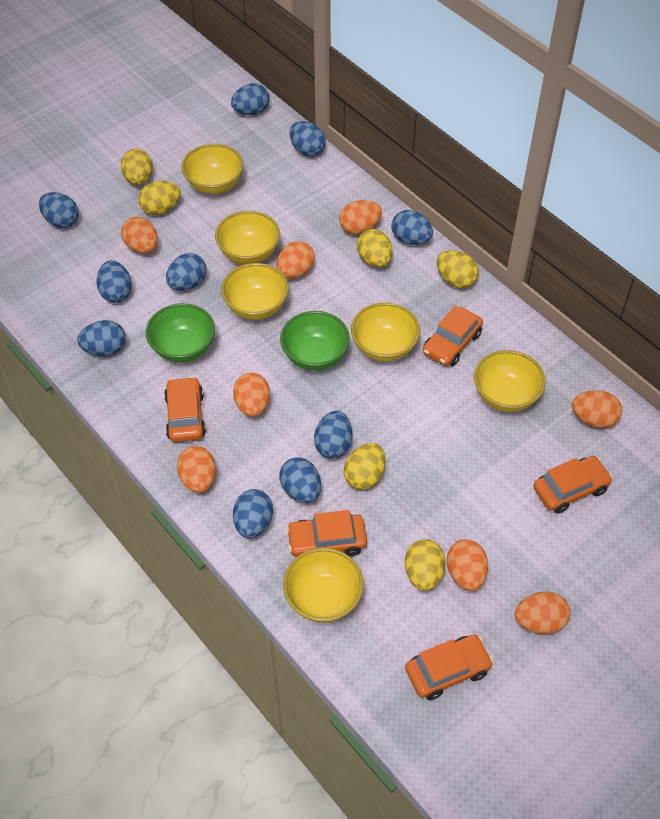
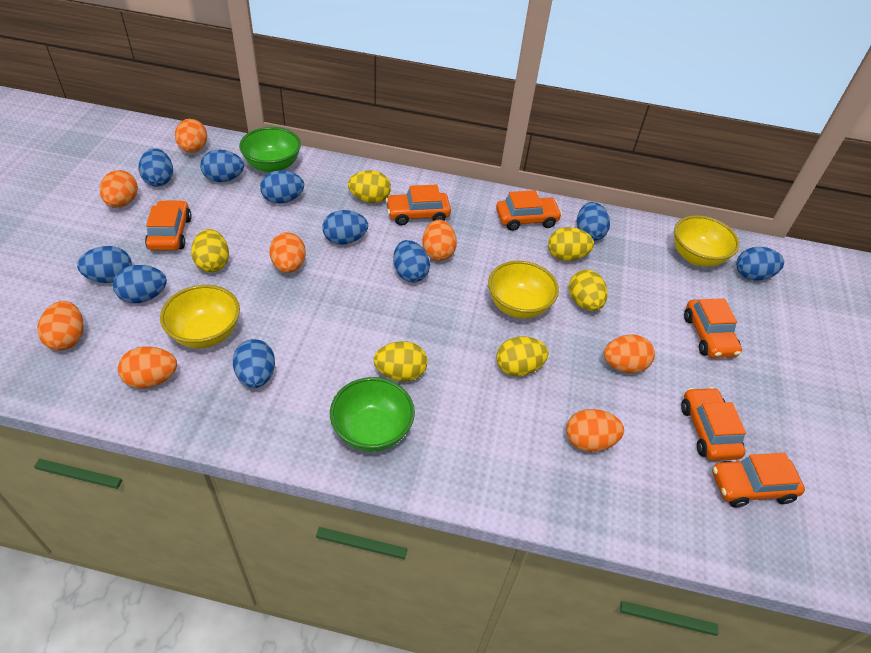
orange car: [164,376,206,442] [286,510,367,557] [405,634,493,700] [423,305,483,366] [533,456,613,513] = 5 -> [145,200,192,251] [386,185,451,225] [496,190,562,231] [681,387,746,461] [684,298,742,358] [712,453,805,508] = 6
yellow bowl: [181,144,243,194] [215,211,280,265] [221,263,289,320] [283,548,364,623] [351,302,420,362] [474,350,546,412] = 6 -> [160,285,240,349] [488,261,559,319] [674,215,739,267] = 3

